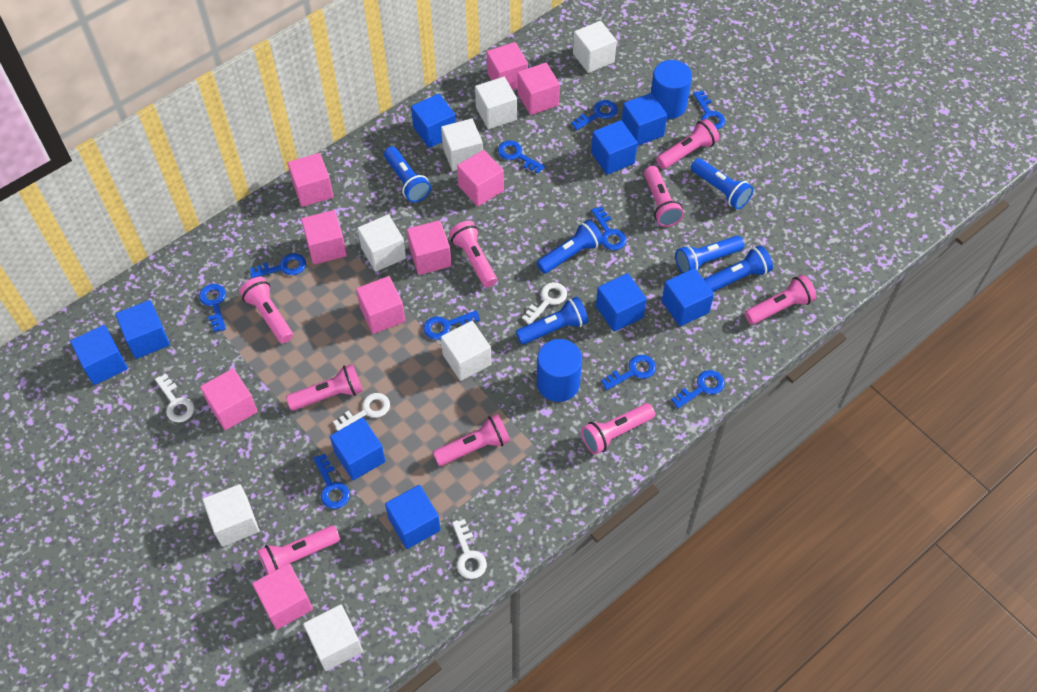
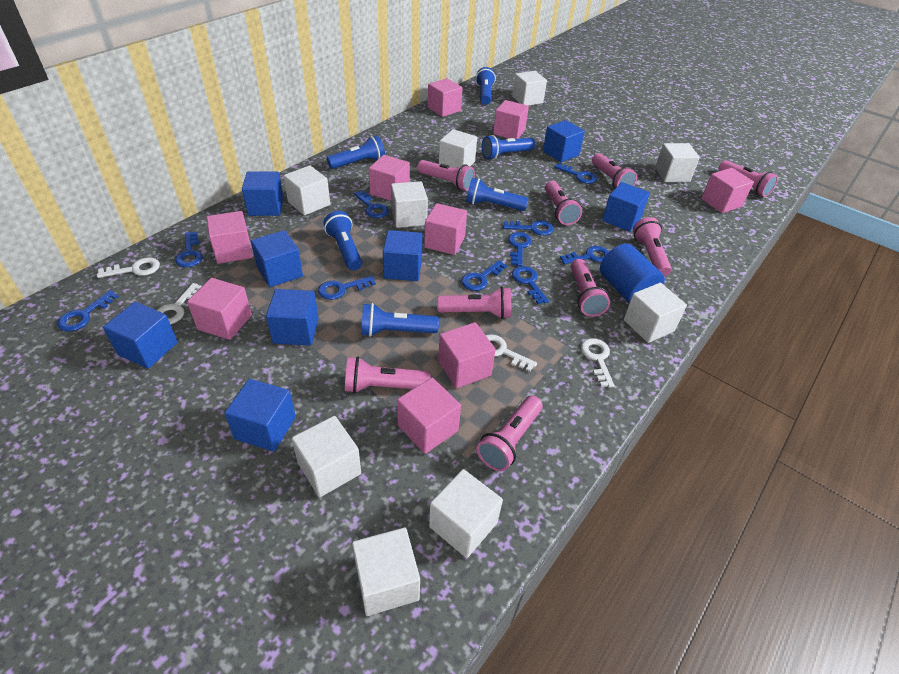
blue cube: [70,325,128,385] [115,300,170,359] [330,417,385,480] [385,485,441,549] [411,94,456,148] [591,120,638,175] [596,273,647,332] [622,93,667,146] [662,268,714,326] = 9 -> [103,302,178,369] [224,379,296,452] [242,171,284,216] [251,230,303,287] [266,289,319,346] [383,230,422,281] [543,120,585,162] [602,182,650,232] = 8
blue cylinder: [537,339,582,402] [651,60,692,119] = 2 -> [600,243,665,303] = 1
white cube: [203,484,259,547] [303,604,363,671] [357,215,406,272] [441,119,483,171] [441,321,491,381] [475,77,517,129] [573,21,617,73] = 7 -> [283,165,330,216] [292,416,361,497] [352,528,420,616] [391,181,428,228] [429,469,503,558] [439,129,477,168] [512,71,547,106] [624,283,687,343] [655,143,700,182] = 9

